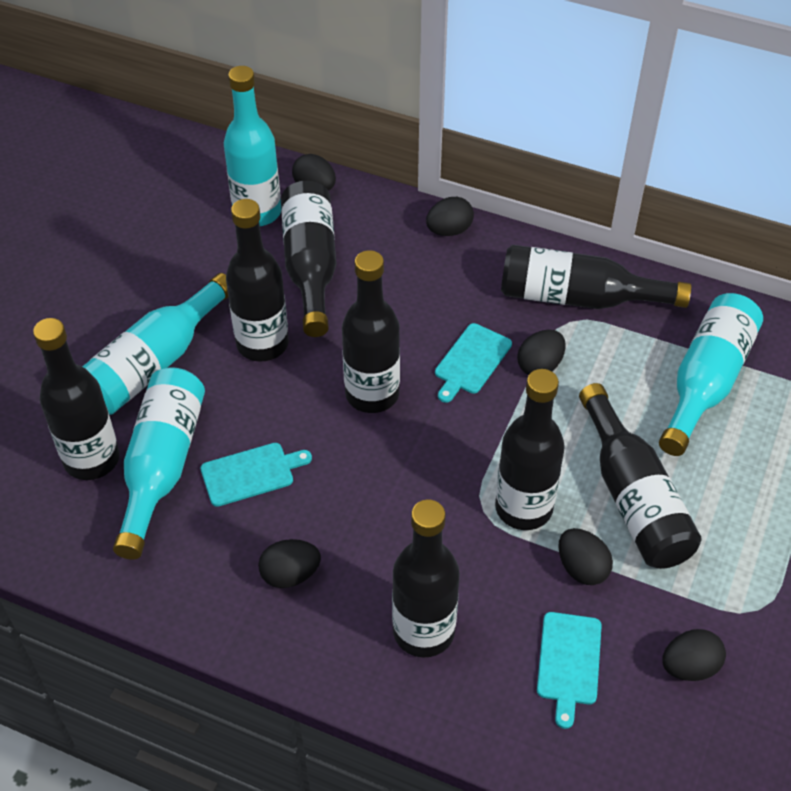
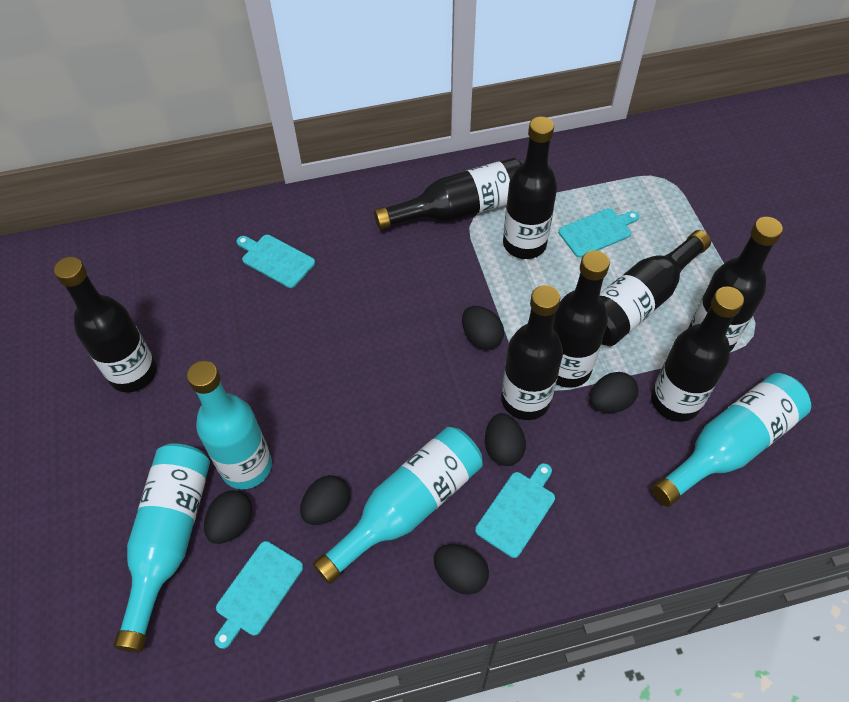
turquoise cutting board: [200,443,312,507] [435,323,512,403] [537,612,602,729] = 3 -> [214,541,303,649] [236,235,315,288] [475,463,555,558] [558,208,639,257] = 4

